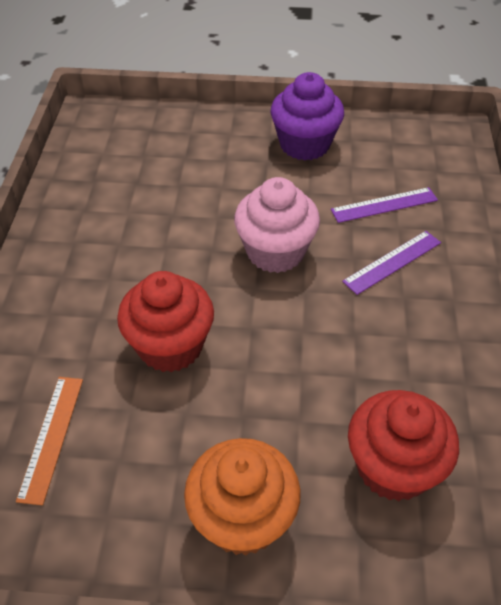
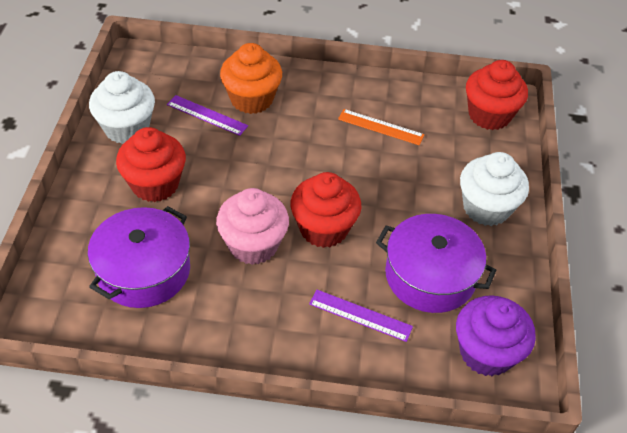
purple pot: none = 0 -> [88,206,190,308] [376,214,497,313] = 2
red cupcake: [117,271,214,372] [348,390,459,501] = 2 -> [116,127,186,202] [290,172,362,248] [466,60,528,130] = 3
white cupcake: none = 0 -> [89,71,155,144] [460,152,529,226] = 2

